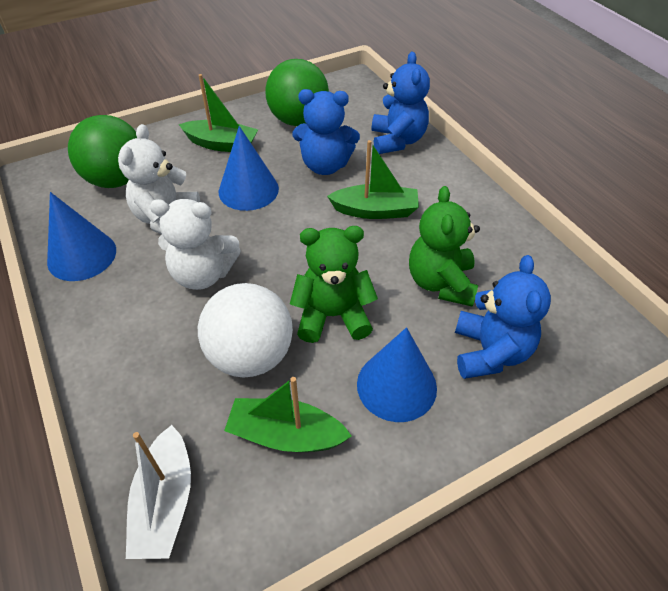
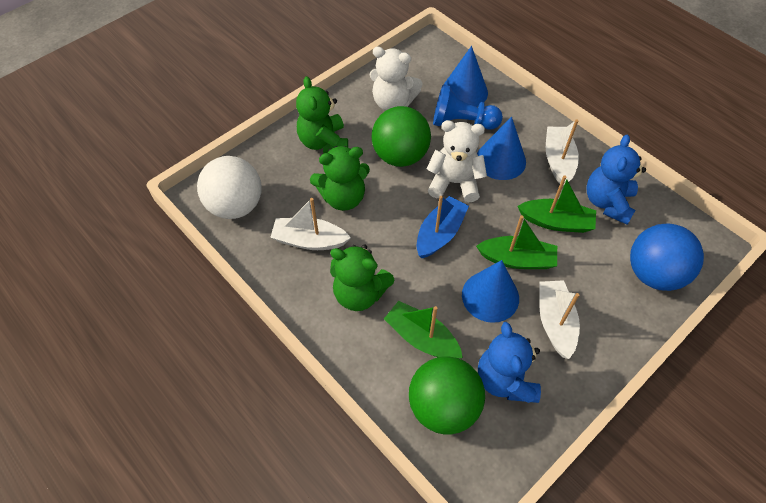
blue ball: none = 0 -> [630,223,704,291] = 1
blue boat: none = 0 -> [417,196,469,258] = 1
blue pawn: none = 0 -> [433,84,503,130] = 1
blue teddy bear: [292,89,360,175] [372,52,430,154] [455,255,551,379] = 3 -> [478,322,541,403] [587,135,646,225] = 2
green teddy bear: [290,226,378,343] [409,186,480,307] = 2 -> [296,76,348,154] [310,146,370,211] [330,244,394,311] = 3
white boat: [126,425,191,559] = 1 -> [270,198,351,250] [539,280,580,359] [546,120,579,186] = 3

